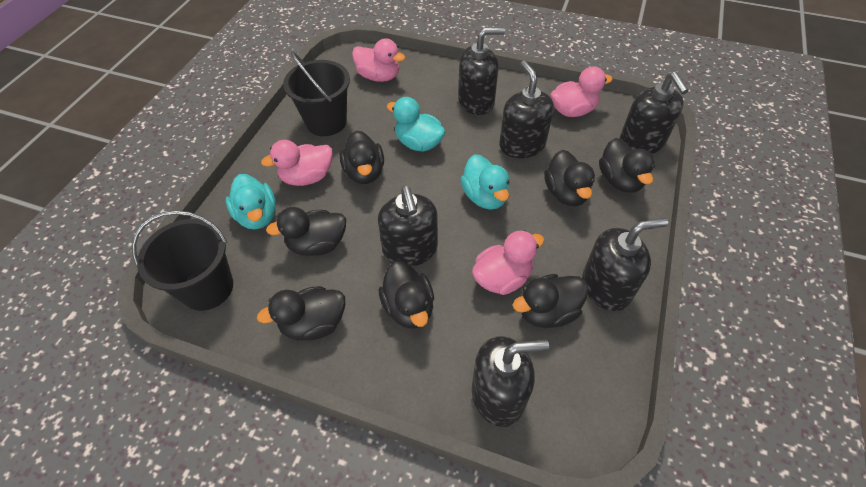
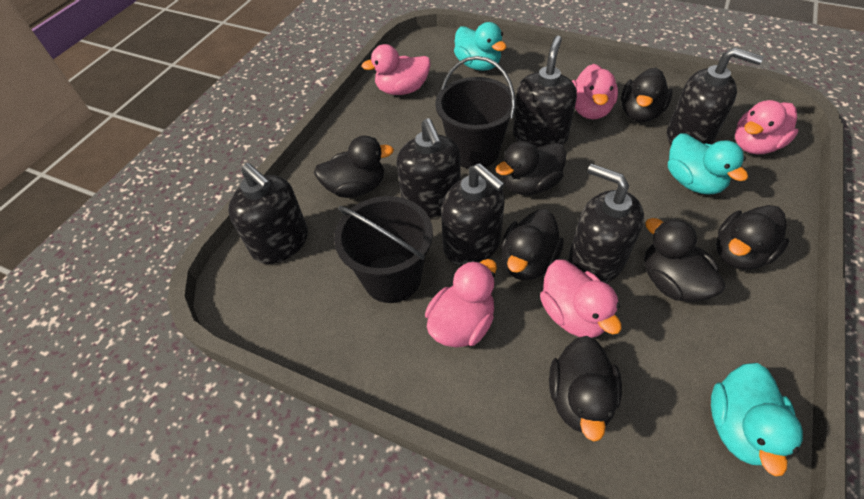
pink duck: [261,140,333,186] [352,38,405,82] [472,230,545,295] [550,66,613,117] = 4 -> [361,44,430,95] [425,259,497,347] [540,260,621,338] [572,64,618,119] [735,100,799,154] = 5

